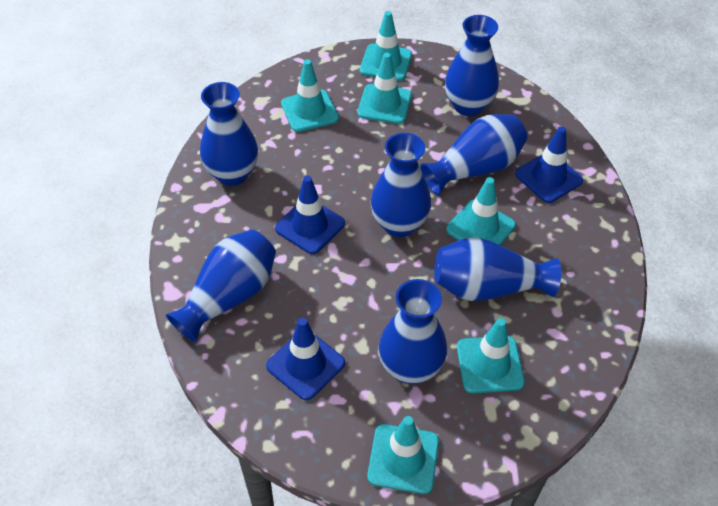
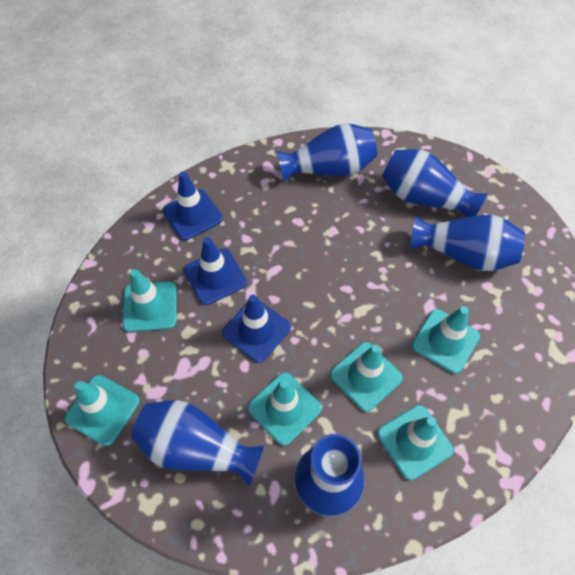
blue vase: [166,229,276,342] [200,82,258,186] [371,133,431,237] [379,279,447,384] [420,114,527,195] [434,238,561,301] [445,15,499,116] = 7 -> [131,400,264,486] [276,123,377,181] [294,434,365,516] [382,149,487,217] [410,215,525,271] = 5

